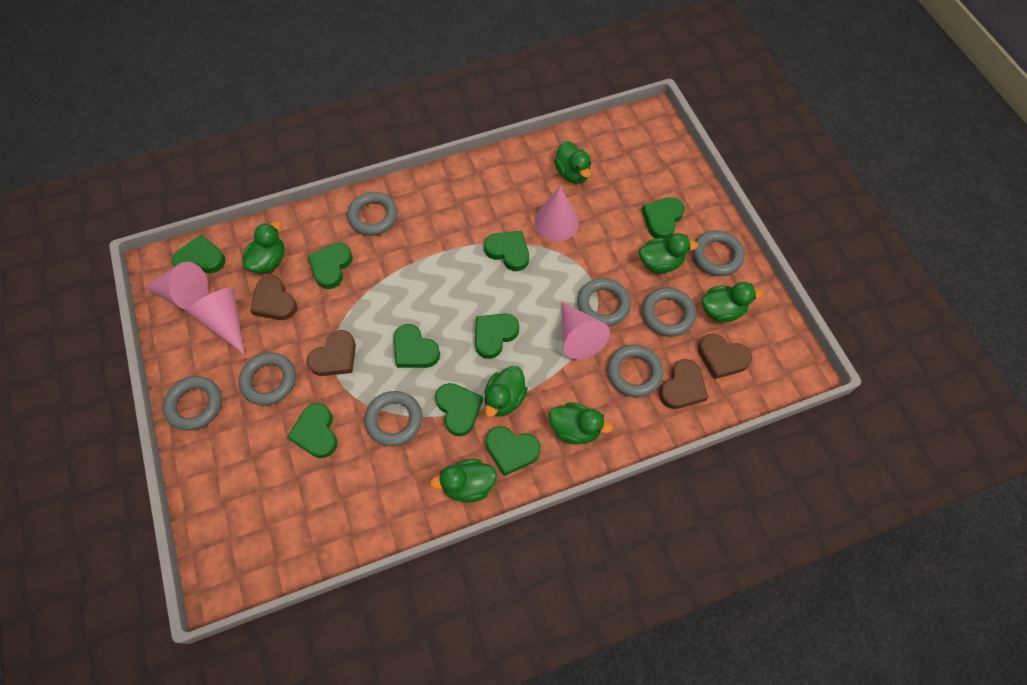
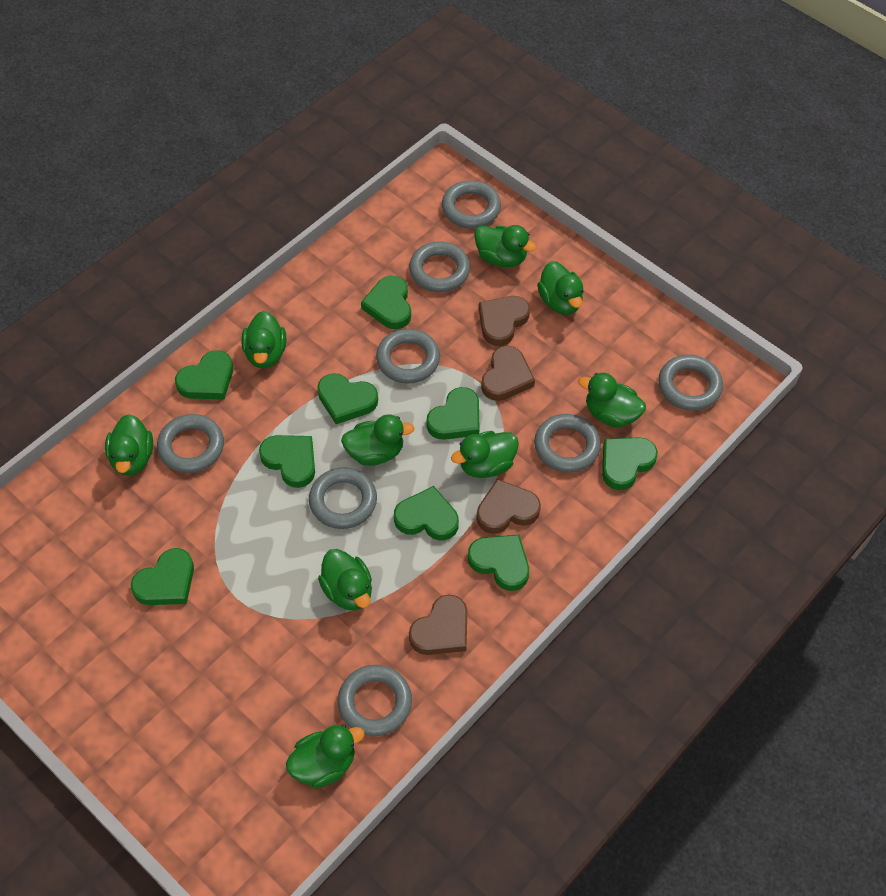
green duck: [243,221,284,273] [430,459,497,503] [484,366,528,417] [549,402,613,445] [554,141,591,184] [639,233,698,273] [702,282,763,322] = 7 -> [105,414,153,476] [242,311,286,368] [286,725,364,788] [318,549,372,611] [341,414,415,466] [451,431,519,478] [474,225,537,267] [537,261,584,315] [578,373,646,428] = 9
pink cone: [144,262,208,310] [187,288,245,355] [534,186,579,241] [561,301,610,360] = 4 -> none = 0

